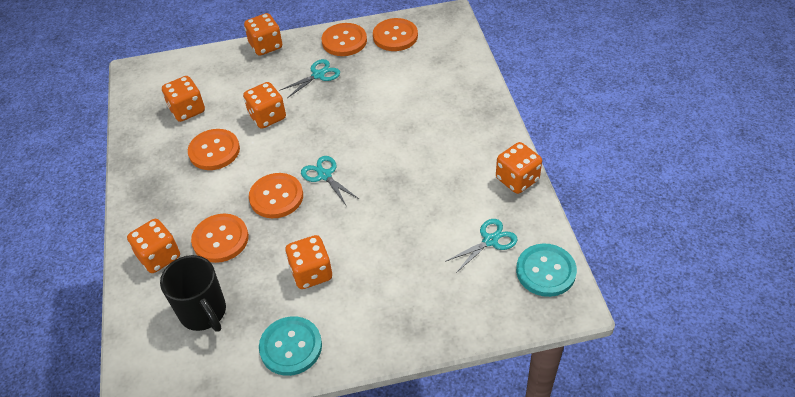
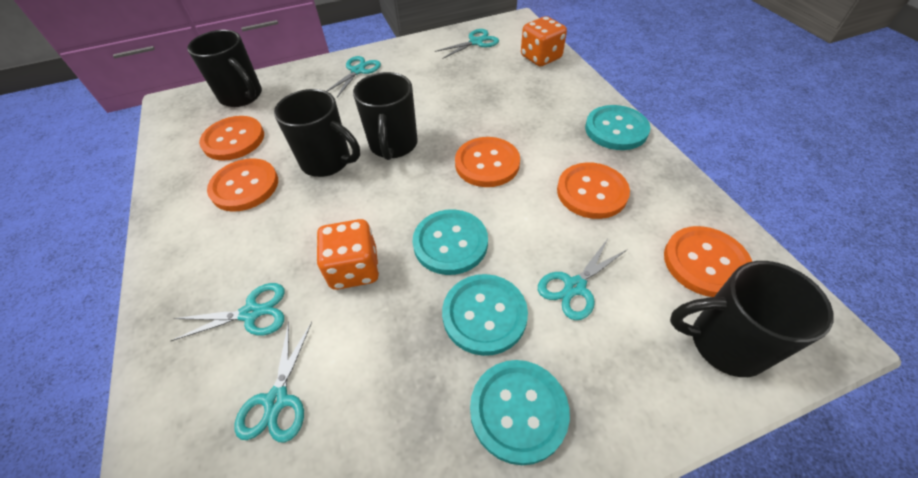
black mug: [160,255,226,332] = 1 -> [187,30,262,107] [274,89,360,177] [353,72,418,160] [670,261,834,377] = 4
orange dice: [127,219,180,273] [162,76,205,122] [243,82,286,129] [244,13,282,56] [285,235,332,289] [496,142,542,194] = 6 -> [316,219,379,290] [521,16,567,66] = 2
turquoise button: [259,316,322,376] [516,244,577,297] = 2 -> [412,209,488,275] [442,274,528,356] [470,360,570,465] [585,105,650,150] = 4
turquoise scissors: [279,59,340,98] [301,156,359,205] [445,219,517,273] = 3 -> [171,283,284,341] [234,321,312,443] [327,56,381,98] [435,29,499,59] [538,237,628,320] = 5

